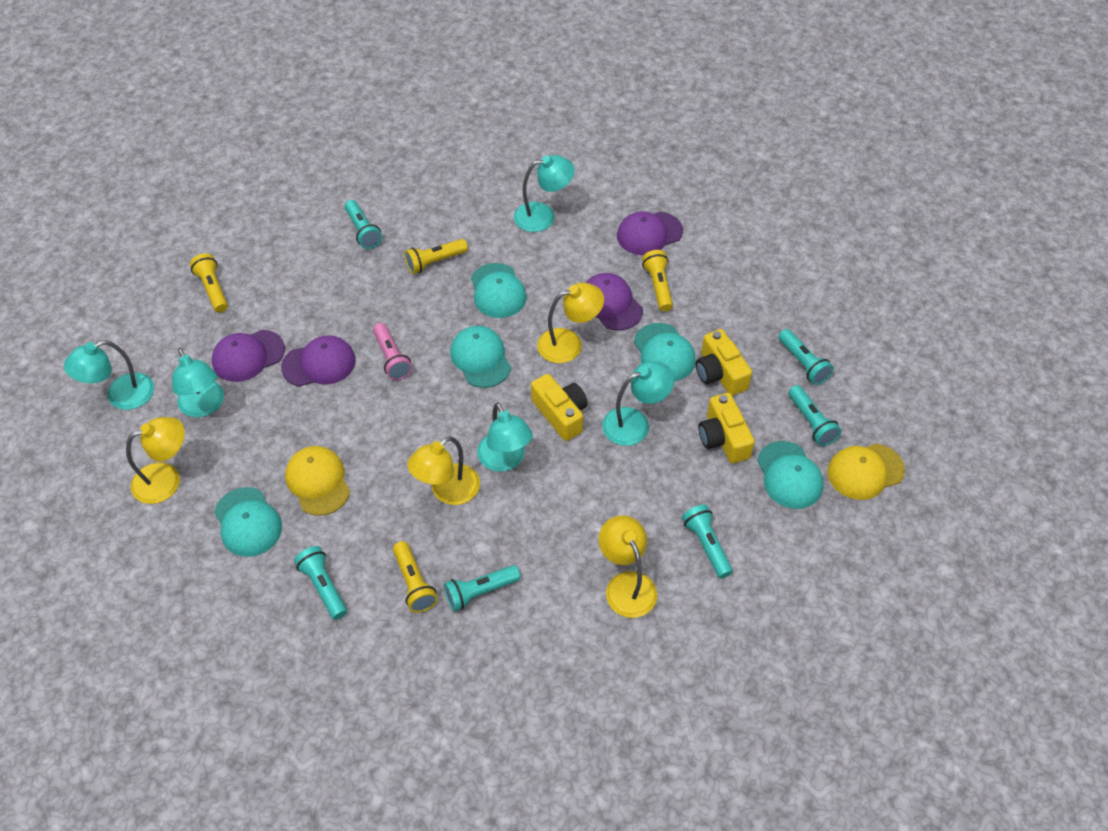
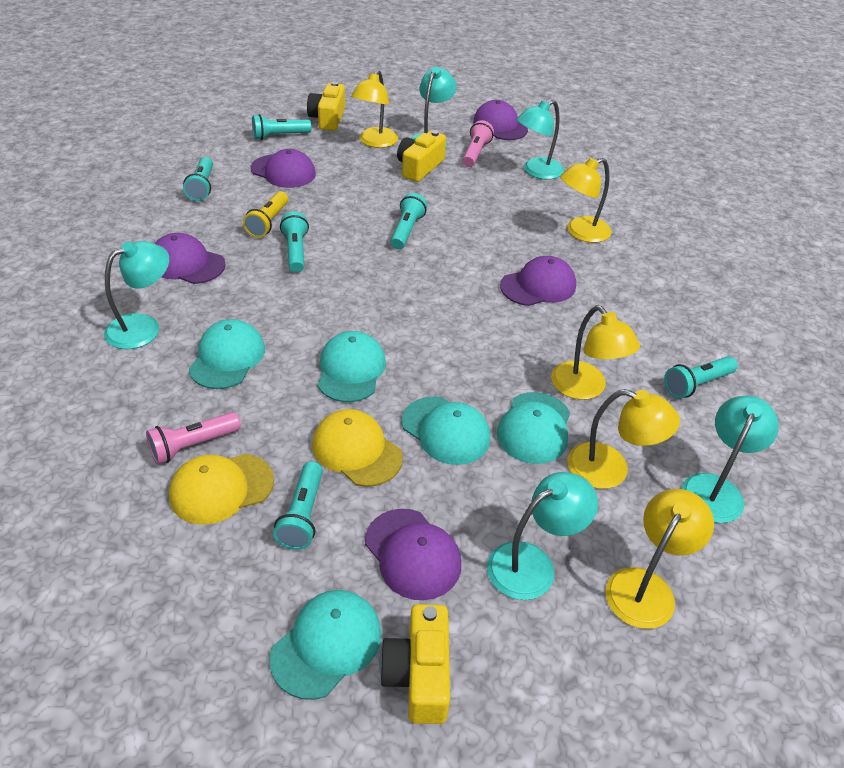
pink flashlight: [373,323,412,380] = 1 -> [146,412,241,464] [463,120,494,167] = 2
purple cap: [212,330,285,382] [281,335,356,387] [586,273,643,330] [617,211,683,255] = 4 -> [154,233,226,284] [251,149,316,188] [365,509,461,600] [473,100,528,140] [500,256,576,306] = 5
yellow flashlight: [190,253,228,313] [393,541,438,613] [405,239,468,274] [642,250,673,311] = 4 -> [243,191,288,238] = 1
yellow lamp: [126,417,185,504] [407,436,480,505] [537,283,604,363] [599,515,657,618] = 4 -> [351,70,398,148] [551,305,640,400] [560,158,611,243] [567,389,680,489] [605,489,714,629] = 5

